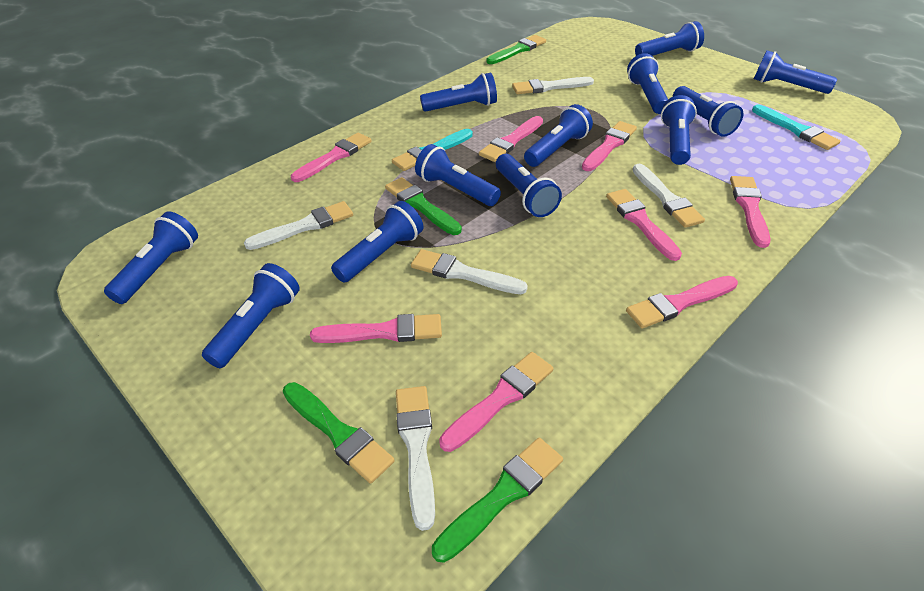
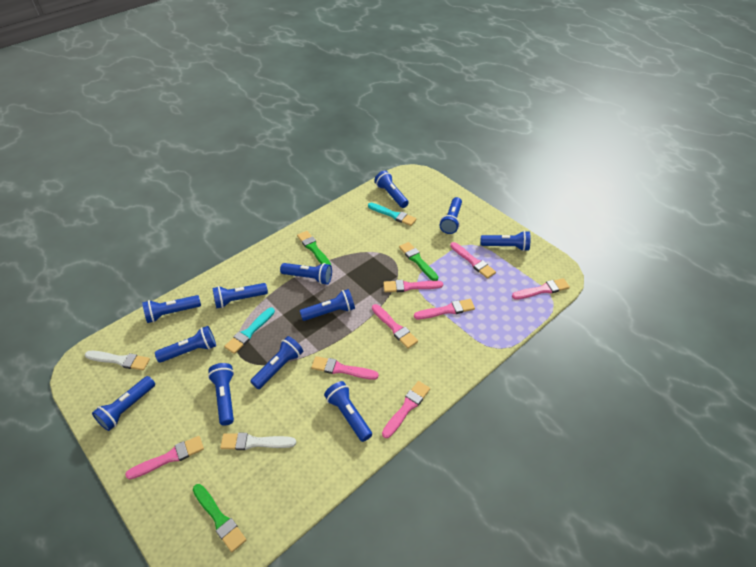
green brush: [283,382,395,484] [385,177,462,235] [432,438,563,563] [487,35,546,64] = 4 -> [193,484,246,552] [297,231,331,265] [399,242,438,281] = 3
white brush: [244,201,353,250] [396,386,435,531] [411,249,528,294] [512,77,594,94] [633,164,705,228] = 5 -> [85,351,150,370] [220,433,296,450] = 2

